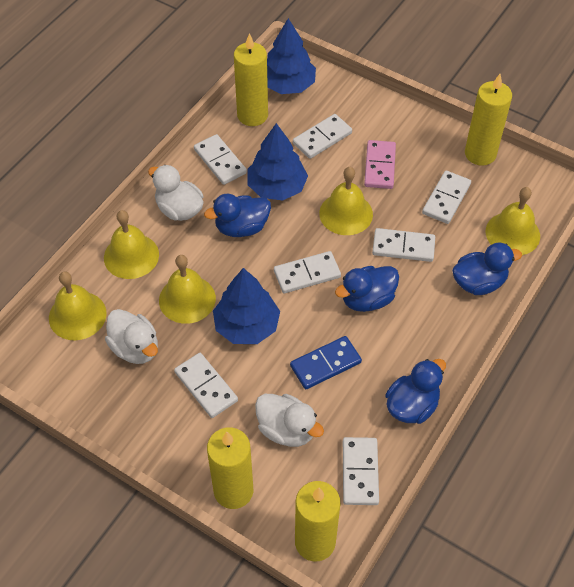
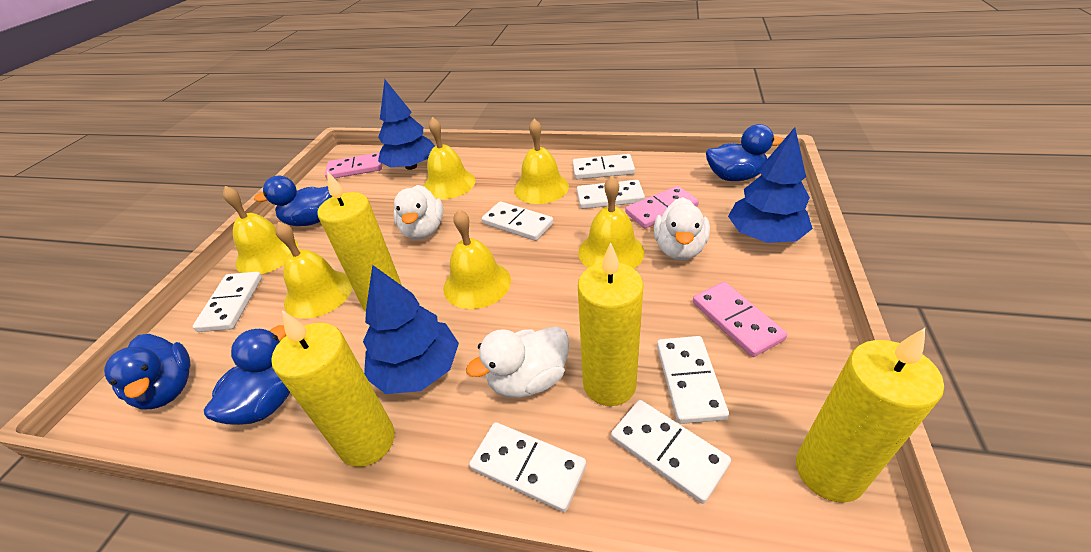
blue domino: [290,336,362,389] = 1 -> none = 0
pink domino: [364,140,396,189] = 1 -> [325,152,382,179] [625,186,699,228] [693,282,787,357] = 3
yellow bell: [49,271,107,340] [104,210,159,279] [159,255,216,324] [319,167,373,235] [486,187,540,255] = 5 -> [223,186,299,274] [275,222,353,319] [424,117,475,199] [443,209,511,309] [514,119,569,204] [578,176,645,269] = 6

